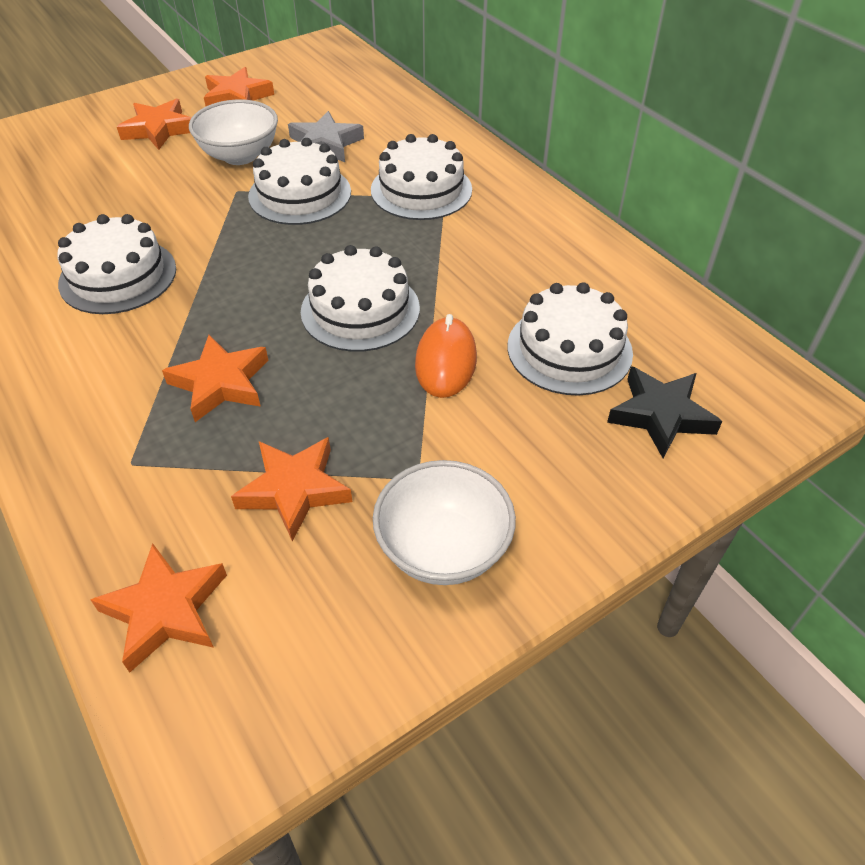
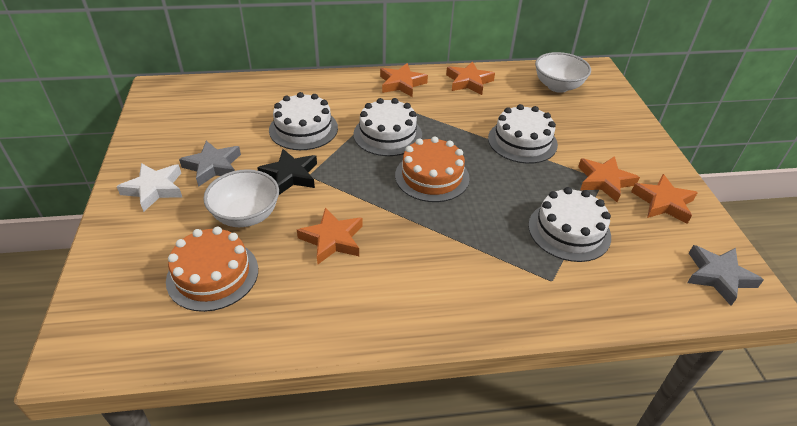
grey star: [288,111,364,162] = 1 -> [179,141,241,187] [687,245,764,306] = 2
orange cake: none = 0 -> [166,227,258,312] [395,136,470,202] = 2
orange mouse: [415,314,477,398] = 1 -> none = 0
white cake: [58,214,176,314] [248,138,351,225] [301,245,420,352] [371,134,472,220] [507,282,633,396] = 5 -> [269,92,338,150] [354,98,422,156] [488,104,558,164] [528,187,611,262] = 4
white star: none = 0 -> [116,163,182,212] = 1

